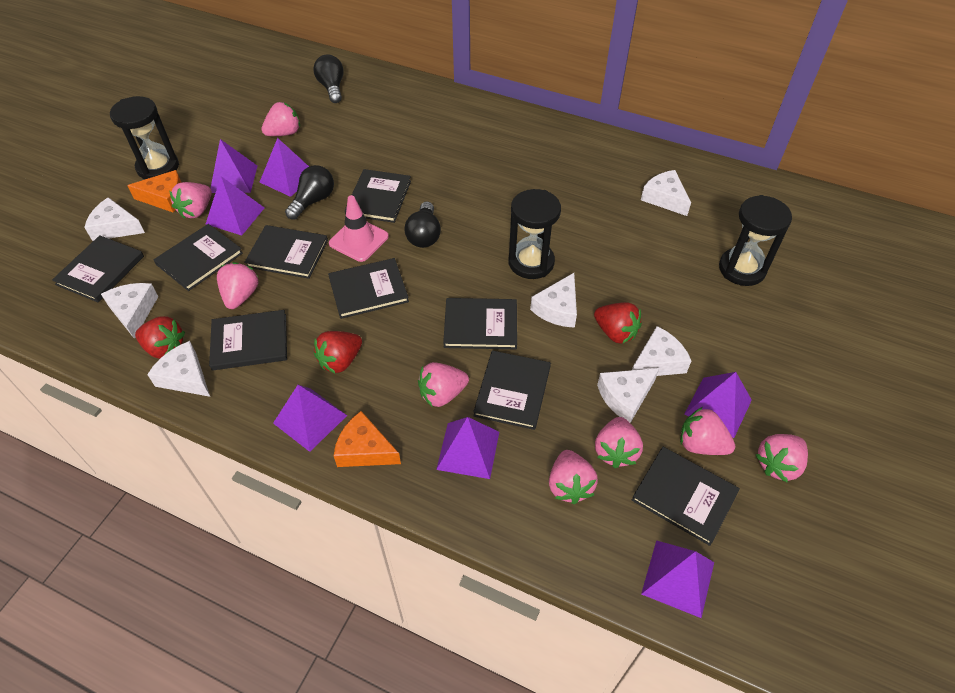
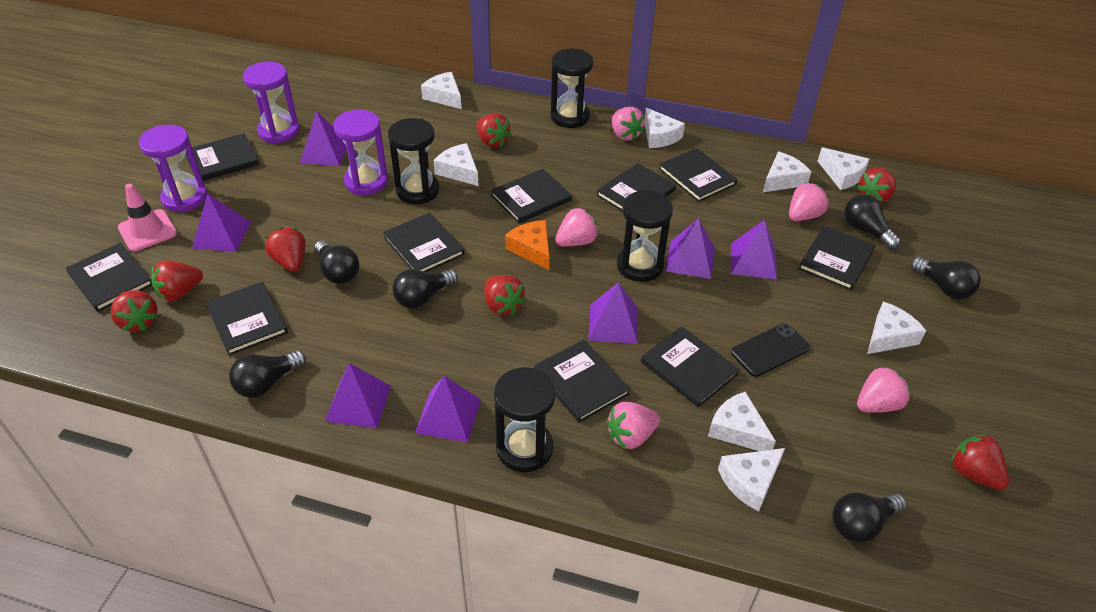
black book: [52,235,144,302] [154,224,243,291] [209,310,287,371] [244,225,328,279] [328,258,409,319] [345,169,411,223] [443,298,517,349] [473,350,551,430] [632,447,740,546] = 9 -> [66,243,152,312] [185,133,259,181] [205,282,288,356] [383,213,464,272] [491,169,572,224] [534,340,630,423] [596,163,676,211] [641,327,740,407] [659,148,737,202] [798,226,875,290] = 10
black hourglass: [110,96,179,179] [508,189,561,279] [719,195,792,286] = 3 -> [388,118,440,204] [494,368,556,472] [550,49,593,128] [617,190,673,282] = 4
black light bulb: [285,165,334,220] [313,54,344,103] [404,202,441,248] = 3 -> [229,350,306,398] [314,240,360,284] [392,269,458,309] [832,492,907,543] [844,194,900,249] [911,257,981,299] = 6
black phone: none = 0 -> [731,323,810,377] = 1
orange cheese: [127,170,182,213] [334,411,401,467] = 2 -> [505,220,549,270] = 1
pink strawberry: [169,182,212,219] [217,262,259,309] [261,102,300,136] [418,362,469,407] [549,450,598,504] [595,417,643,468] [680,407,735,455] [756,434,808,482] = 8 -> [555,207,599,247] [606,402,660,449] [612,107,645,141] [789,182,829,221] [857,366,911,413] = 5
purple hourglass: none = 0 -> [139,125,208,213] [243,62,299,144] [334,110,388,195] = 3
red strawberry: [135,316,185,359] [314,331,362,373] [594,302,642,344] = 3 -> [111,290,158,332] [151,260,203,301] [265,227,306,272] [477,113,512,147] [484,275,526,315] [857,168,896,203] [951,434,1009,490] = 7
white cheese: [84,197,145,241] [101,283,158,339] [147,341,210,397] [530,273,577,328] [597,368,659,423] [632,326,691,376] [641,170,691,216] = 7 -> [421,72,461,109] [433,143,479,186] [645,108,685,148] [708,392,776,451] [718,448,785,511] [763,151,811,192] [817,147,869,190] [867,302,926,354] = 8

